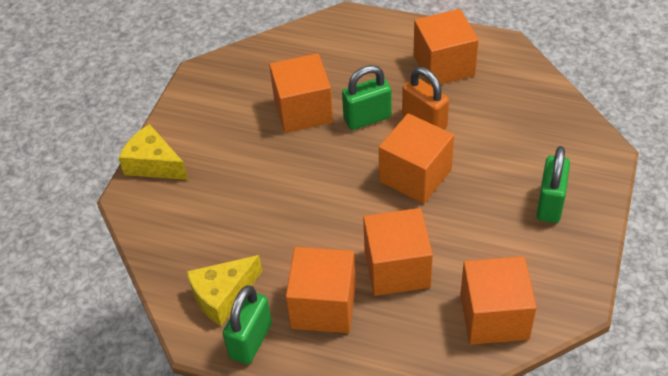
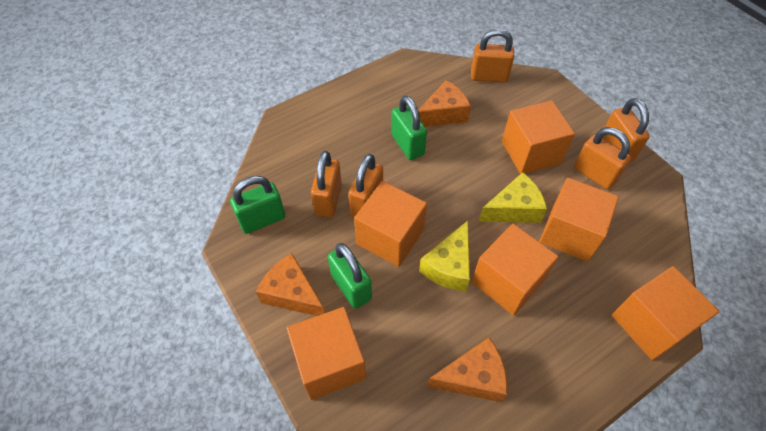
orange cheese: none = 0 -> [256,253,325,316] [418,80,471,127] [427,337,507,402] = 3
orange padlock: [402,67,449,130] = 1 -> [311,151,342,217] [348,154,383,217] [471,29,514,83] [574,127,631,189] [603,98,650,162] = 5

